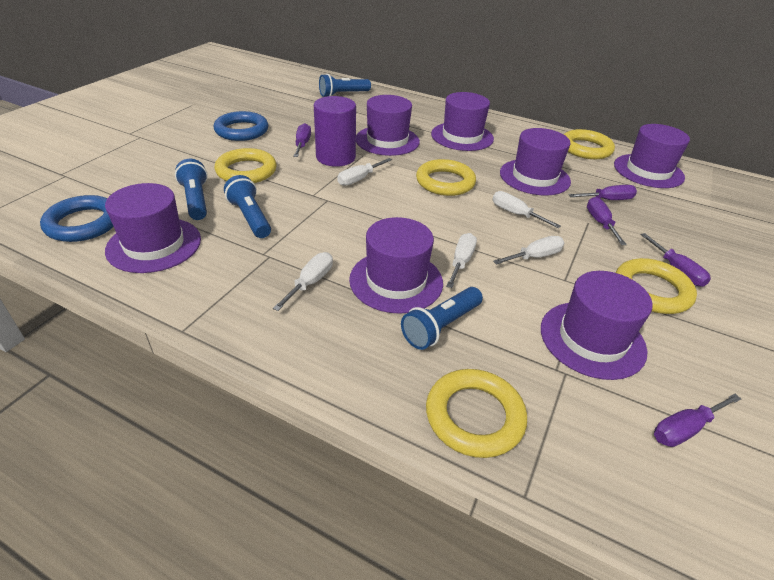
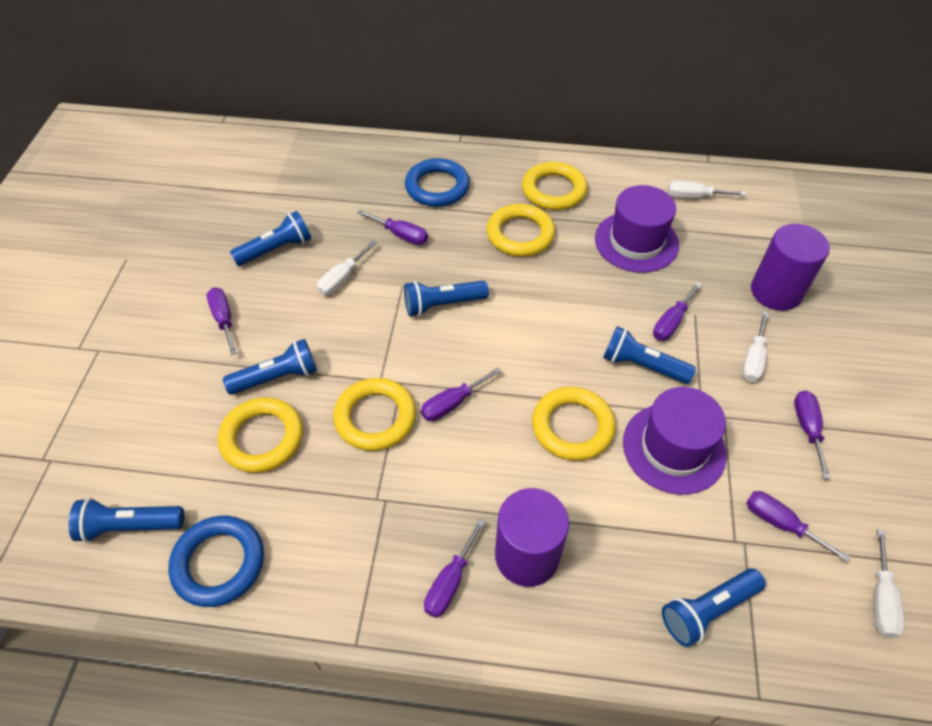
blue flashlight: [175,159,208,220] [224,175,271,238] [319,74,371,97] [401,287,483,350] = 4 -> [69,498,184,543] [223,339,317,395] [230,211,311,266] [404,281,489,317] [603,326,696,384] [662,568,766,647] = 6
purple cylinder: [314,96,356,167] = 1 -> [495,488,569,587] [751,224,830,311] = 2
purple hat: [105,183,201,273] [349,217,443,314] [356,95,420,156] [431,92,494,151] [500,128,571,196] [541,271,653,380] [614,124,690,188] = 7 -> [595,185,679,273] [623,387,727,495] = 2
purple screwdriver: [293,123,311,157] [569,185,637,200] [587,197,627,245] [641,233,711,287] [654,394,741,447] = 5 -> [207,288,237,355] [357,210,428,245] [421,367,502,421] [424,519,485,618] [653,282,702,341] [746,491,850,562] [794,390,831,479] = 7
white screwdriver: [273,252,333,311] [337,158,392,186] [446,233,477,288] [493,191,561,228] [493,236,564,265] = 5 -> [317,240,377,295] [668,181,746,198] [742,311,769,382] [874,529,905,638] = 4

